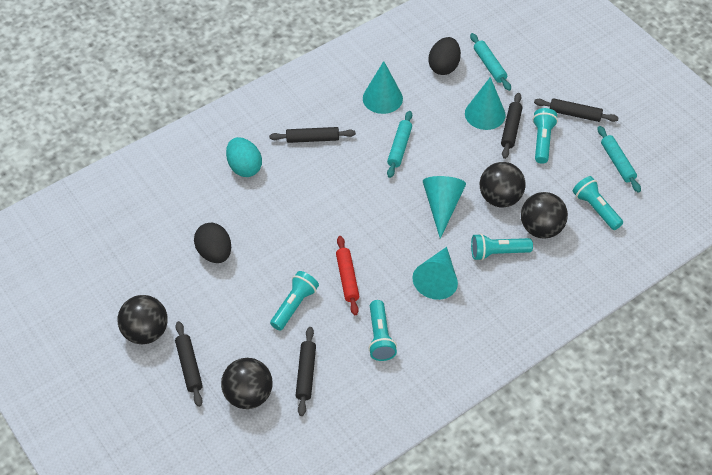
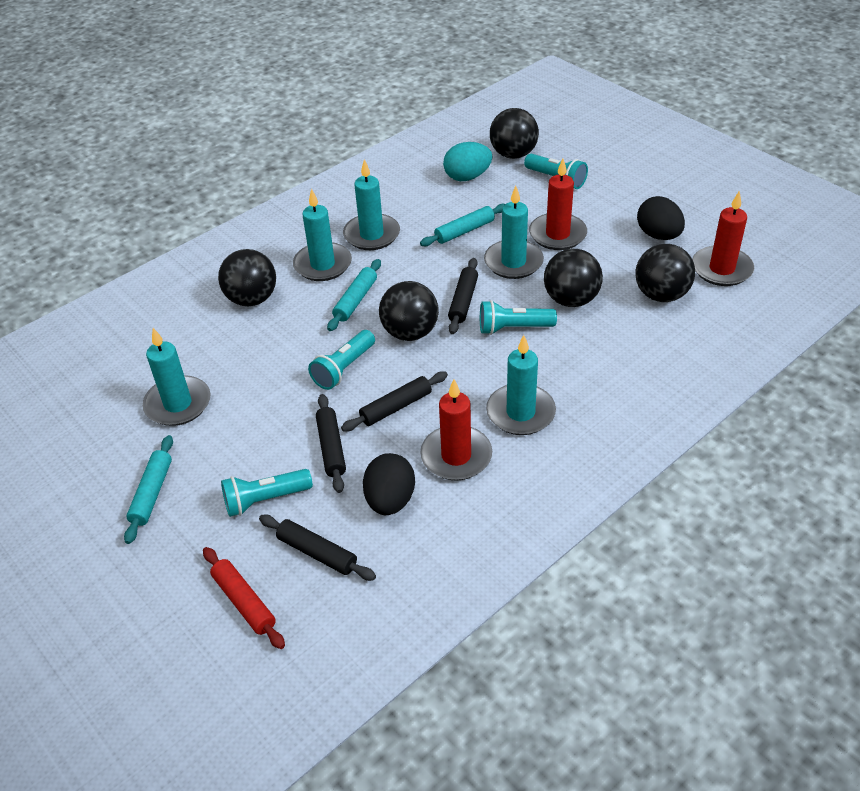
black ball: [118,295,168,344] [221,358,273,409] [480,162,525,207] [521,192,568,239] = 4 -> [218,249,276,306] [379,281,439,341] [490,108,539,159] [544,249,603,307] [635,244,695,302] = 5
black rolling pin: [175,321,203,407] [269,127,356,143] [295,327,316,416] [501,93,522,159] [534,98,619,122] = 5 -> [259,514,376,581] [316,394,346,493] [341,371,448,432] [448,258,478,334] = 4
red candle: none = 0 -> [420,379,492,481] [529,159,587,250] [692,191,754,286] = 3
turquoise candle: none = 0 -> [142,328,210,426] [293,188,352,281] [343,159,400,250] [484,186,544,279] [486,335,556,435] = 5
turquoise cone: [363,61,403,114] [412,247,458,300] [423,176,466,239] [465,77,506,130] = 4 -> none = 0
turquoise flashlight: [270,271,319,331] [368,300,397,361] [471,234,533,261] [533,108,558,164] [573,176,623,230] = 5 -> [221,469,313,517] [308,330,375,390] [480,300,557,335] [524,154,588,189] = 4

